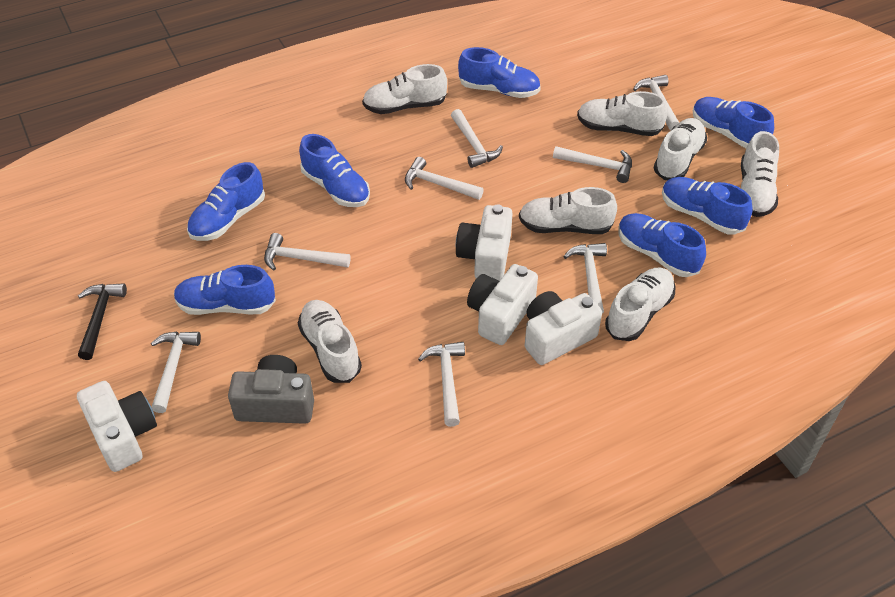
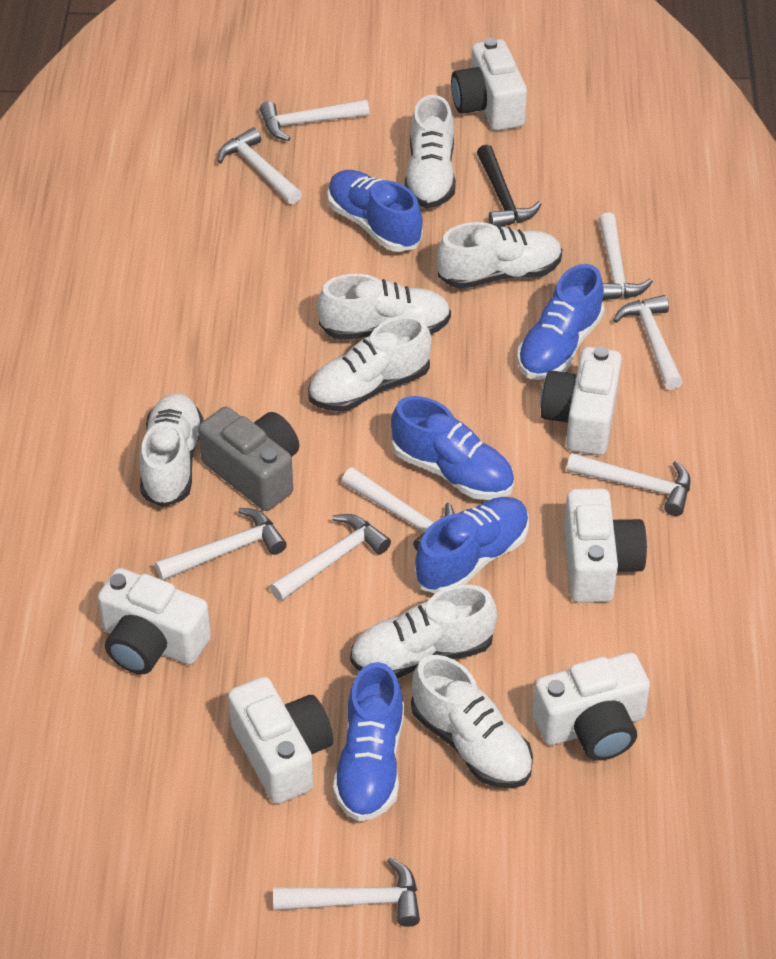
blue shoe: [174,265,276,315] [187,162,265,241] [299,134,370,207] [458,47,541,98] [618,213,706,277] [662,177,753,235] [693,97,774,148] = 7 -> [327,170,423,252] [333,662,404,821] [391,396,514,500] [414,497,529,594] [517,264,604,380] = 5
white camera: [77,381,157,472] [456,204,513,281] [467,264,538,345] [525,291,602,365] = 4 -> [98,568,211,675] [228,677,333,804] [451,38,527,131] [533,653,650,761] [540,346,622,455] [564,489,647,603] = 6
white hammer: [151,332,201,413] [264,233,351,271] [405,157,484,200] [418,342,465,427] [451,109,503,168] [553,146,632,183] [563,243,607,314] [633,75,679,130] = 8 -> [155,508,287,580] [217,127,302,204] [260,99,370,141] [270,514,391,601] [273,857,420,927] [342,467,454,551] [567,453,691,516] [598,213,653,300] [613,295,683,390] = 9

